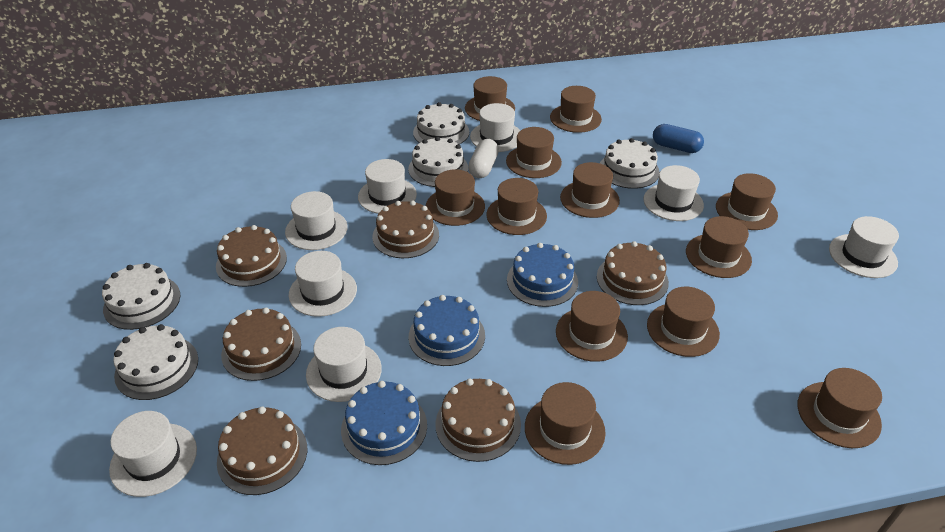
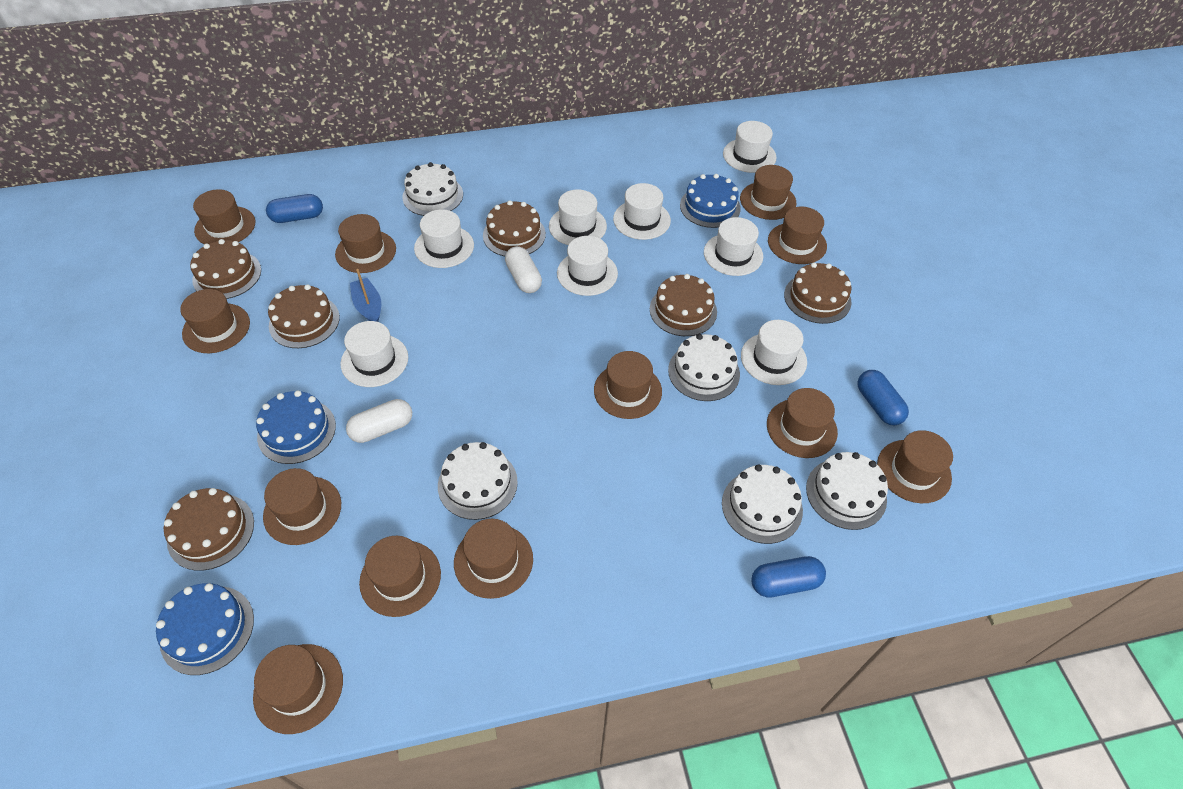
blue boat: none = 0 -> [350,269,381,322] = 1
blue capsule: [653,124,704,153] = 1 -> [266,194,323,223] [751,556,826,598] [857,370,909,425] = 3
white capsule: [468,139,499,178] = 1 -> [346,399,412,443] [505,246,542,293] = 2

